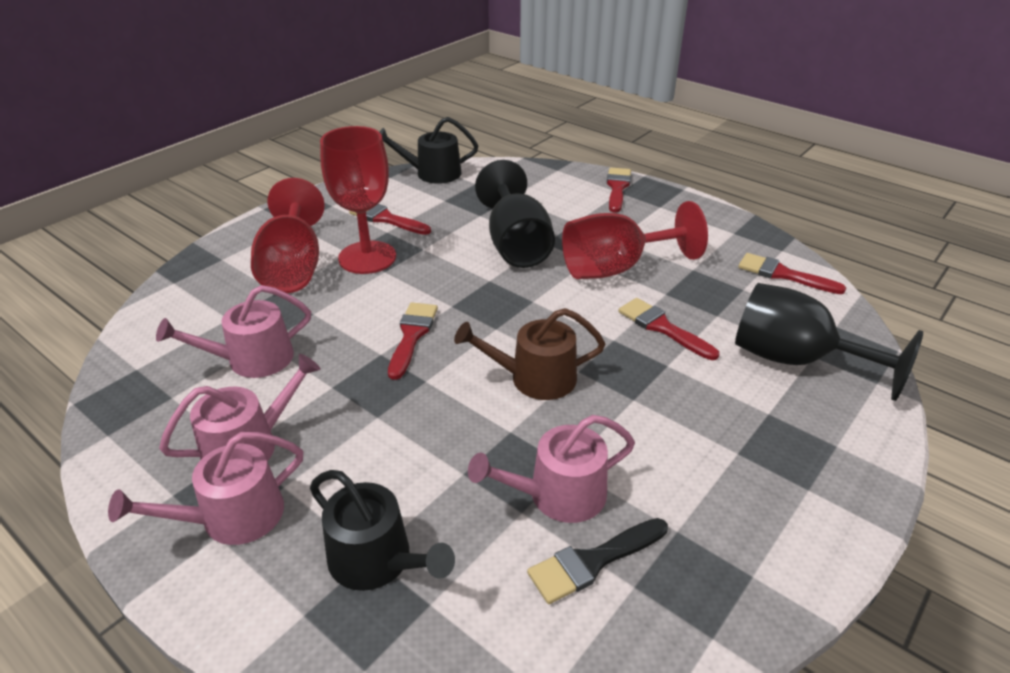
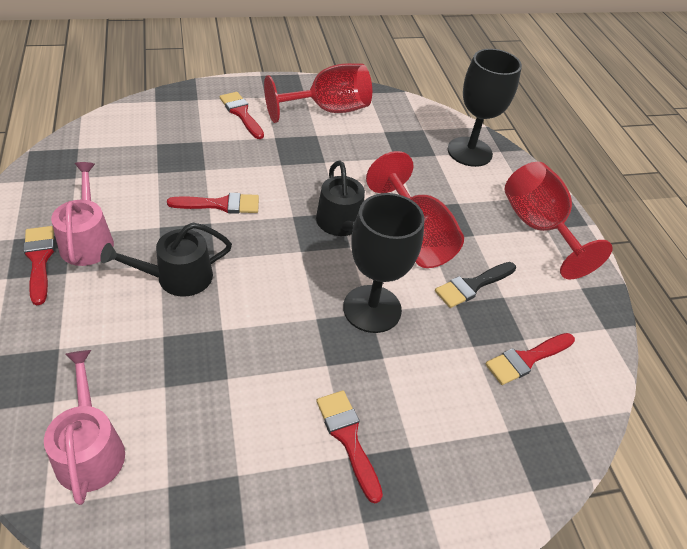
brown watering can: [454,308,605,400] = 1 -> none = 0
pink watering can: [108,432,303,545] [156,285,311,378] [159,354,321,461] [468,415,635,523] = 4 -> [44,350,125,505] [51,162,114,266] = 2

